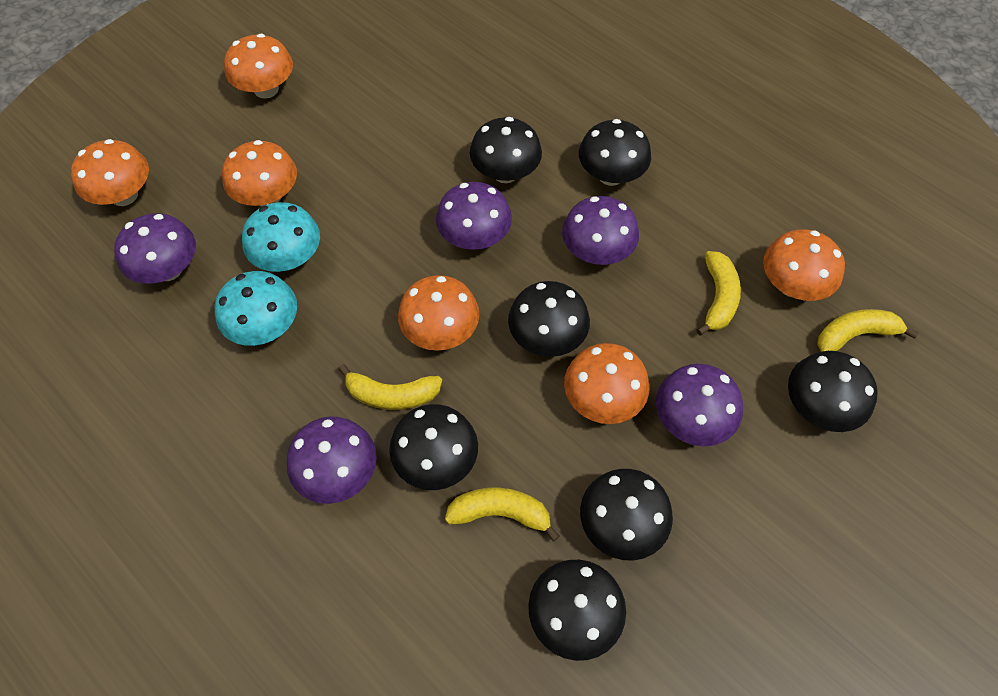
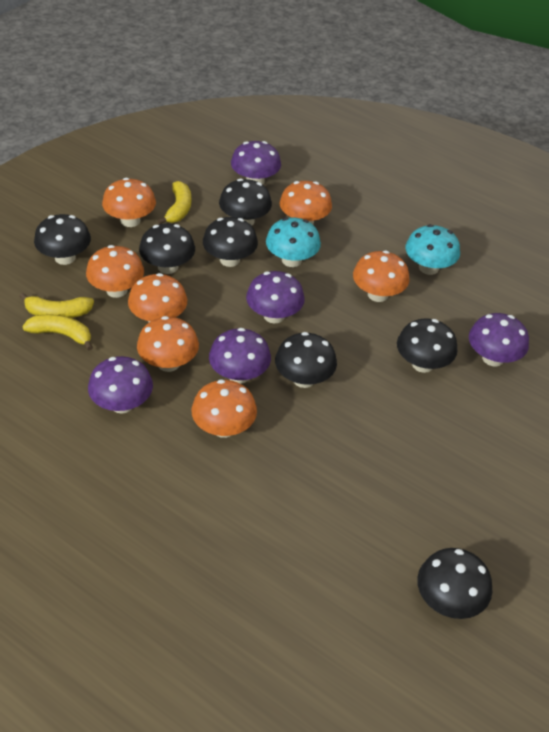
orange mushroom: [71,139,149,206] [222,140,297,206] [224,34,293,99] [398,275,479,351] [564,343,649,424] [763,229,845,301] = 6 -> [86,245,144,298] [102,178,156,227] [128,273,187,322] [137,316,199,372] [192,379,257,438] [280,181,332,225] [353,251,410,302] = 7
yellow banana: [338,364,442,410] [445,488,559,542] [696,251,741,335] [817,309,919,352] = 4 -> [19,293,94,318] [22,314,93,350] [158,181,191,224] = 3

